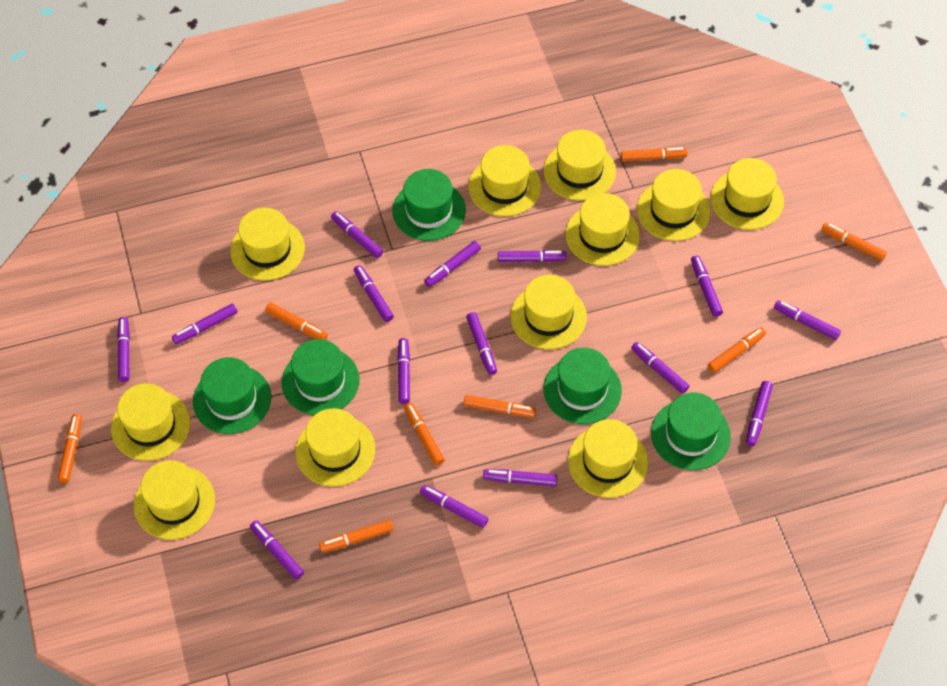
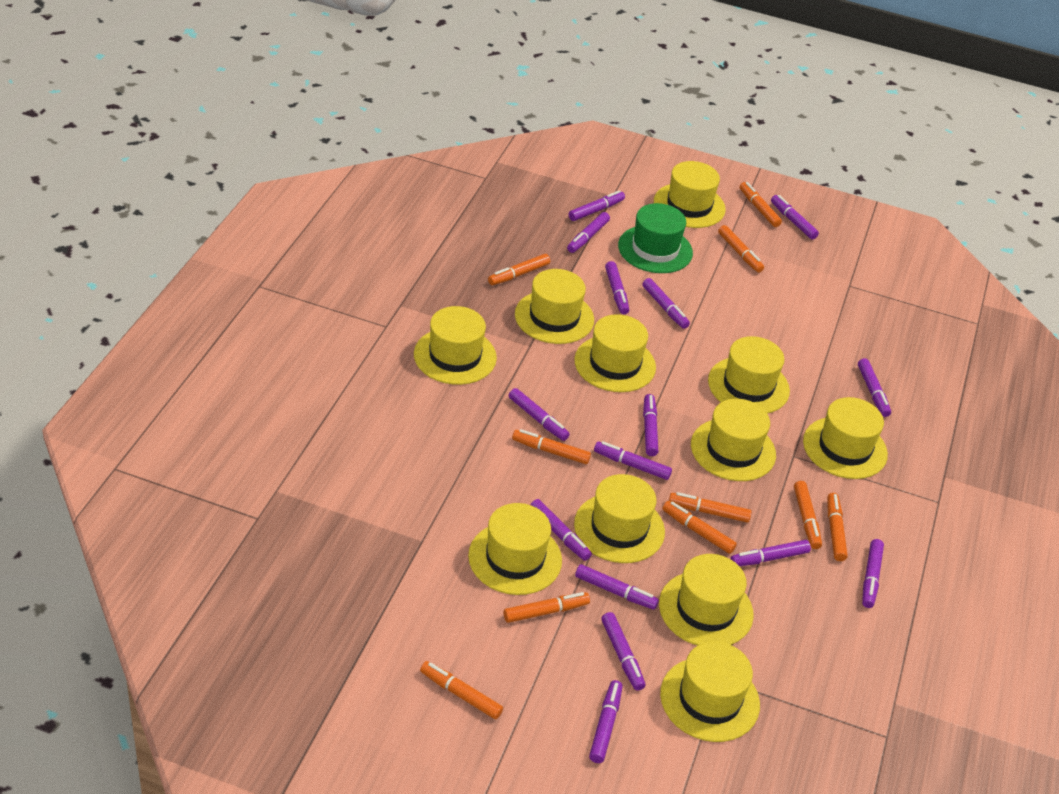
green hat: [193,357,271,434] [282,339,359,415] [392,169,466,241] [543,348,622,424] [651,393,731,470] = 5 -> [618,203,693,273] = 1
orange marker: [57,414,82,483] [265,303,328,340] [319,519,394,553] [404,403,445,466] [464,395,536,418] [621,147,688,162] [708,327,766,373] [821,223,887,261] = 8 -> [420,661,503,719] [488,254,550,285] [504,592,590,623] [512,429,591,464] [662,501,737,554] [669,492,752,523] [718,225,764,273] [740,182,782,227] [794,481,822,549] [827,493,848,561] = 10

